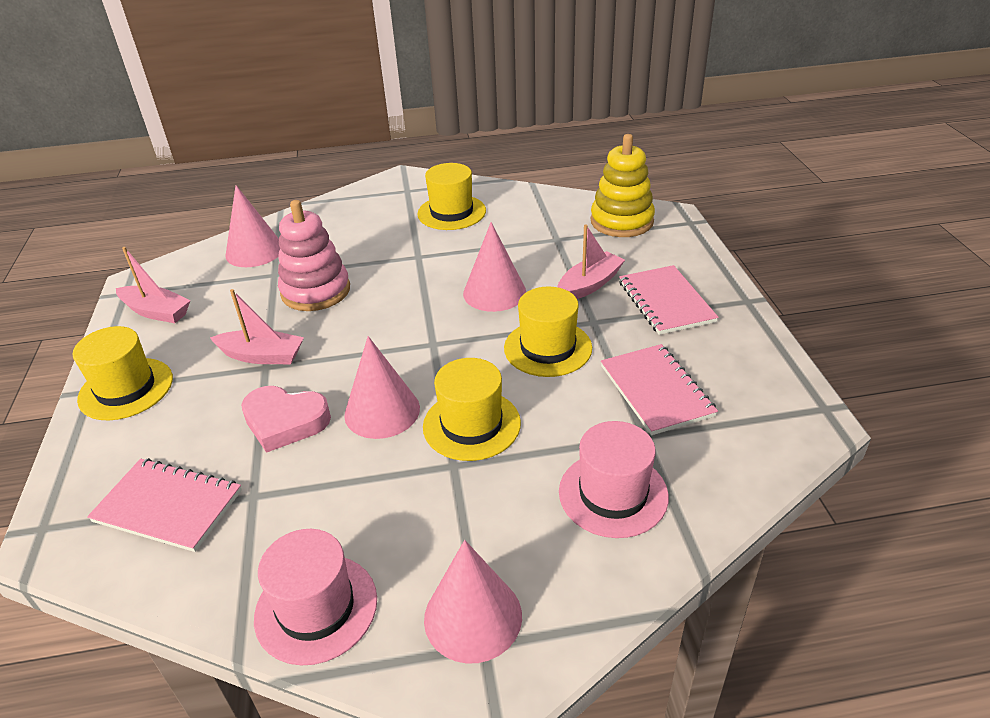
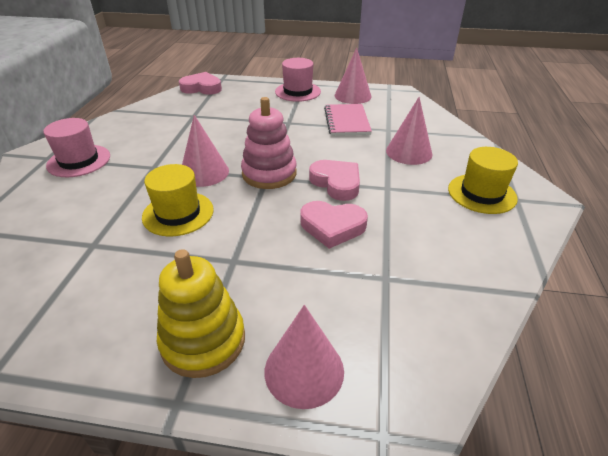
pink boat: [116,247,190,323] [210,289,304,364] [557,224,625,299] = 3 -> none = 0
pink heart: [241,386,331,453] = 1 -> [179,72,222,95] [300,201,368,249] [309,160,360,201] = 3
pink notebook: [87,458,242,552] [601,344,718,435] [619,265,719,335] = 3 -> [324,104,372,136] = 1
yellow hat: [73,326,173,420] [417,163,486,230] [423,358,521,461] [504,286,592,377] = 4 -> [142,164,214,236] [448,147,518,214] = 2

